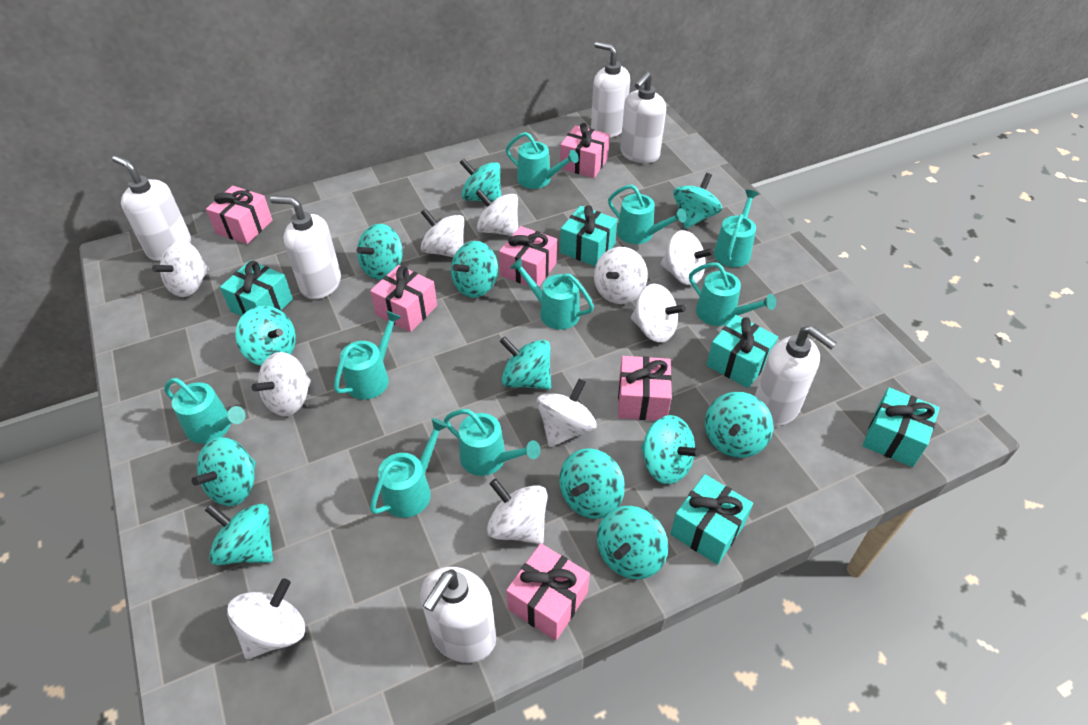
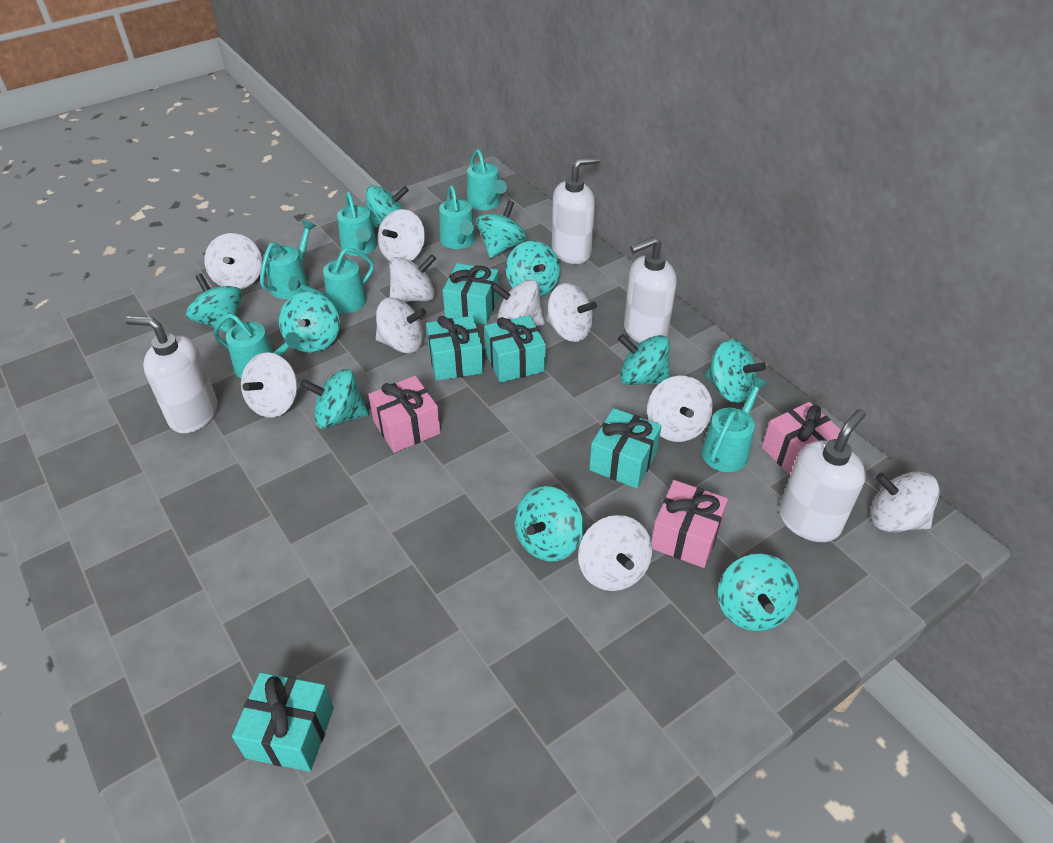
pink gift: [206,186,272,244] [370,265,437,332] [499,226,557,287] [506,543,590,641] [560,123,610,178] [618,356,672,421] = 6 -> [368,376,441,453] [651,480,728,568] [762,402,841,475] = 3
turquoise spinning top: [192,437,256,506] [205,504,273,565] [235,306,296,366] [357,224,403,280] [451,241,498,298] [459,158,501,202] [500,336,551,390] [559,448,625,519] [597,506,668,579] [641,415,701,484] [673,173,722,229] [705,392,773,458] = 12 -> [186,274,242,333] [279,292,340,353] [300,369,369,429] [366,185,409,227] [476,201,526,259] [506,241,560,297] [514,486,584,562] [618,334,670,385] [705,339,766,403] [718,554,799,631] = 10
turquoise watering can: [164,378,245,444] [334,311,401,400] [370,418,448,518] [444,409,540,476] [506,132,579,189] [510,258,594,330] [608,184,687,244] [689,263,776,326] [714,190,759,267] = 9 -> [213,313,300,378] [260,220,316,299] [288,248,374,313] [337,192,377,256] [439,186,476,249] [467,149,507,210] [702,376,768,472] = 7
white soap dispenser: [112,155,191,261] [270,196,341,299] [420,567,496,663] [591,41,630,138] [620,72,666,163] [755,326,837,426] = 6 -> [125,316,218,433] [552,156,600,264] [624,236,677,343] [779,409,866,542] = 4

